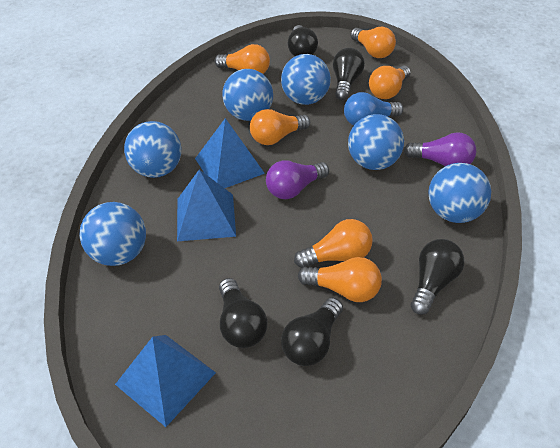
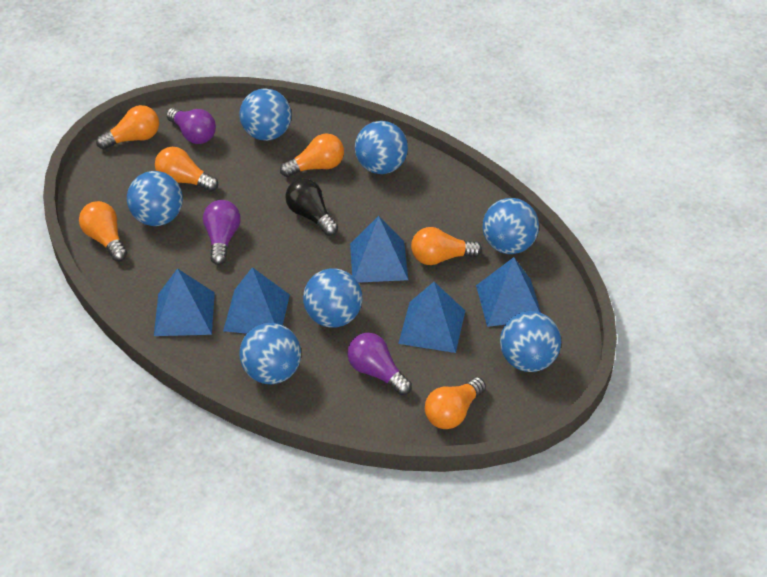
black light bulb: [219,278,267,348] [281,298,343,366] [288,25,318,56] [333,48,365,100] [411,239,464,315] = 5 -> [286,178,338,236] = 1
blue ball: [80,202,146,266] [124,121,181,178] [222,69,273,121] [281,54,331,105] [348,114,404,170] [428,163,491,223] = 6 -> [127,171,183,226] [239,88,292,141] [239,323,301,384] [303,268,362,328] [355,121,408,174] [483,198,539,254] [500,311,561,372] = 7
blue light bulb: [344,92,403,126] = 1 -> none = 0
blue pyramid: [115,335,216,427] [177,170,236,241] [195,118,265,188] = 3 -> [154,268,215,336] [223,267,290,334] [350,216,408,283] [398,282,465,353] [476,257,541,327] = 5
purple light bulb: [266,160,329,199] [404,132,476,166] = 2 -> [166,107,216,144] [203,200,241,265] [347,333,412,395] = 3

